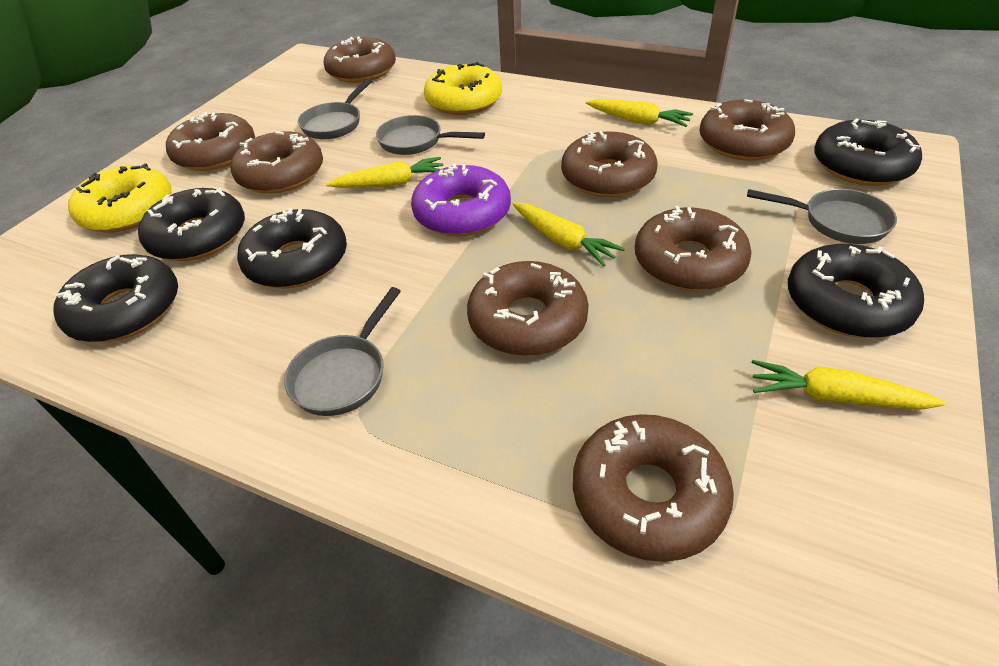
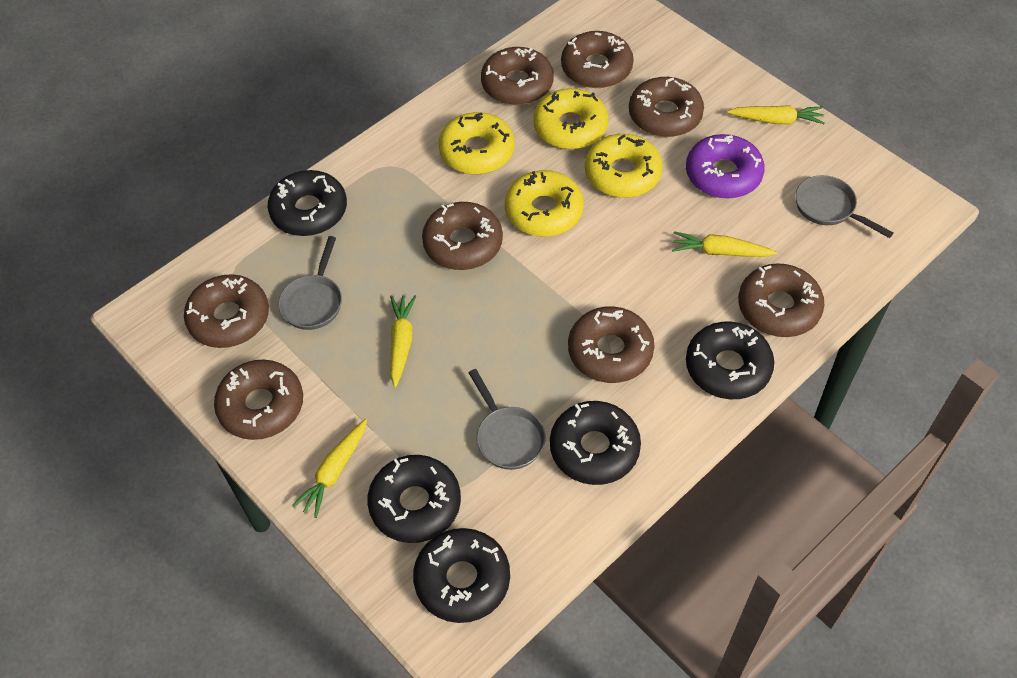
grey pan: [284,287,401,416] [298,78,372,139] [376,115,485,155] [747,189,897,244] = 4 -> [278,236,342,330] [469,369,546,470] [795,175,893,238] = 3
yellow donut: [68,163,172,233] [424,62,502,115] = 2 -> [438,112,515,174] [505,170,584,236] [533,88,608,149] [585,134,663,198] = 4

